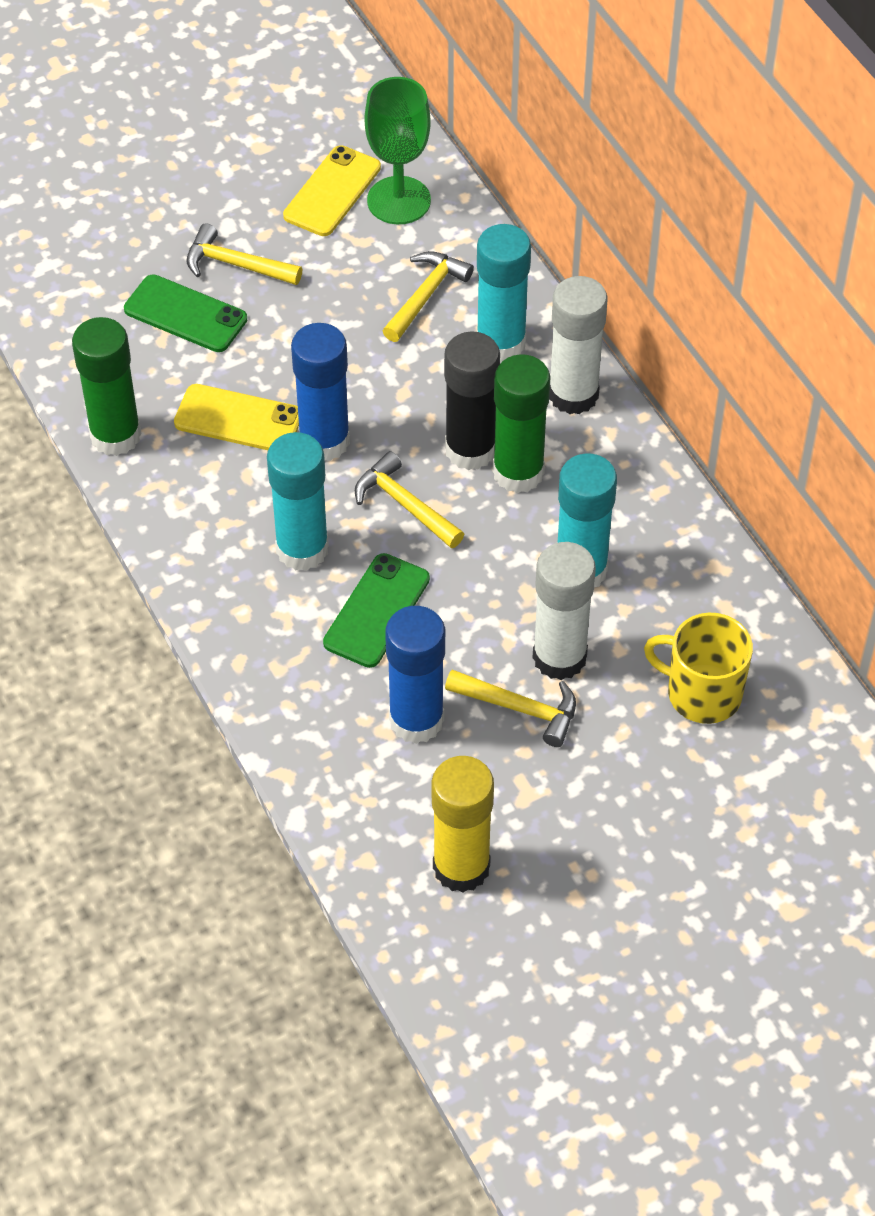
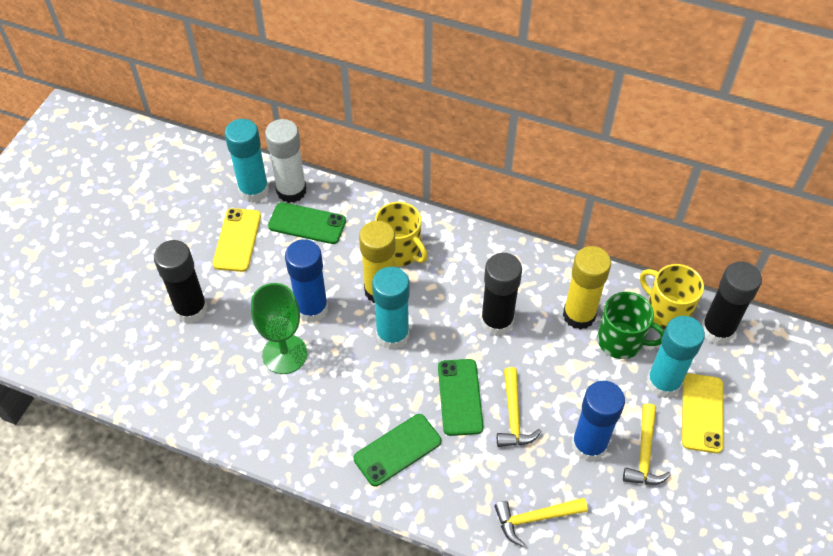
black glue stick: [444,331,500,470] = 1 -> [154,240,208,323] [481,253,522,336] [702,261,762,345] = 3
green glue stick: [72,317,142,456] [493,354,550,493] = 2 -> none = 0
green mug: none = 0 -> [597,292,664,359] = 1
green phone: [124,274,247,352] [323,553,430,668] = 2 -> [268,202,346,244] [354,414,441,487] [438,359,484,436] = 3
white glue stick: [533,542,596,680] [549,276,608,414] = 2 -> [265,119,306,203] = 1
yellow glue stick: [432,756,494,893] = 1 -> [359,221,396,303] [563,246,611,330] = 2
yellow hammer: [187,223,303,285] [355,451,464,548] [383,251,474,342] [445,669,576,747] = 4 -> [494,498,588,547] [497,367,541,447] [623,403,671,485] = 3
yellow mug: [644,613,753,724] = 1 -> [375,202,428,267] [640,264,704,330] = 2

